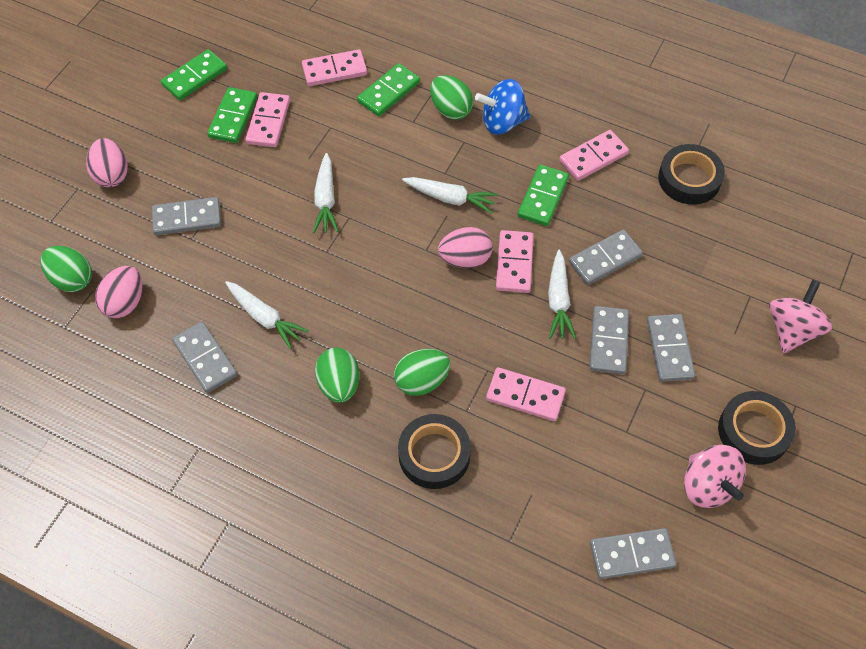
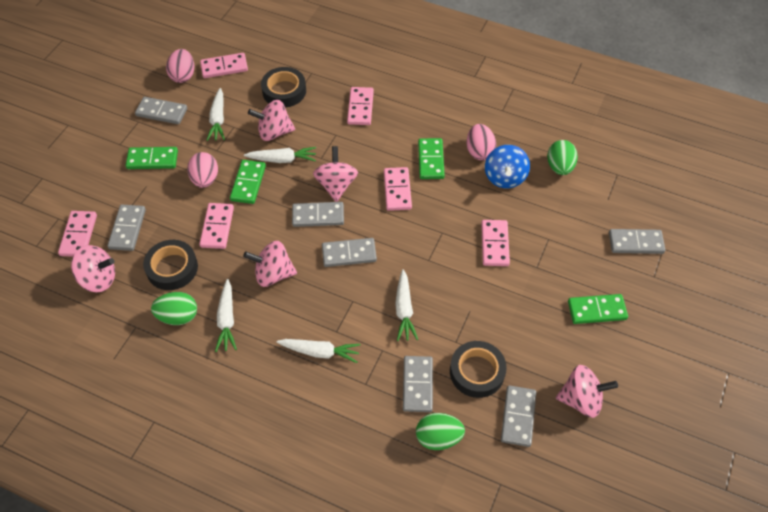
green egg: [41,246,92,292] [315,348,359,403] [394,349,450,396] [430,75,474,120] = 4 -> [151,292,197,325] [416,413,465,450] [547,140,578,175] = 3
grey domino: [152,197,221,235] [172,321,237,393] [569,230,643,285] [589,306,629,374] [590,528,676,579] [647,314,695,382] = 6 -> [107,205,146,251] [135,97,187,124] [292,202,344,227] [322,238,377,267] [403,356,433,412] [501,385,536,447] [609,229,665,254] = 7
pink domino: [245,92,290,147] [302,49,367,86] [486,367,566,421] [496,230,534,293] [559,130,629,181] = 5 -> [58,211,97,257] [200,53,248,78] [200,203,234,249] [347,87,374,125] [384,167,412,211] [481,220,510,266] = 6
pink spinning top: [684,445,746,508] [769,280,832,354] = 2 -> [71,245,115,292] [243,241,297,287] [248,100,295,141] [313,146,358,202] [556,365,618,418] = 5
white carrot: [225,281,309,349] [313,153,338,233] [402,177,498,214] [548,250,576,339] = 4 -> [206,88,225,141] [215,279,237,352] [244,147,316,163] [276,339,361,363] [395,269,418,341] = 5

